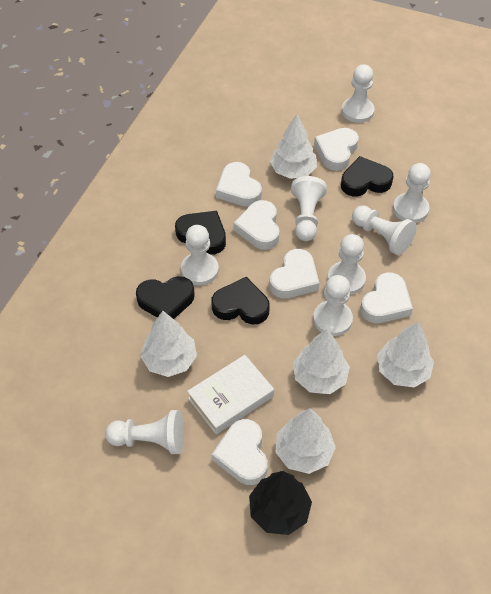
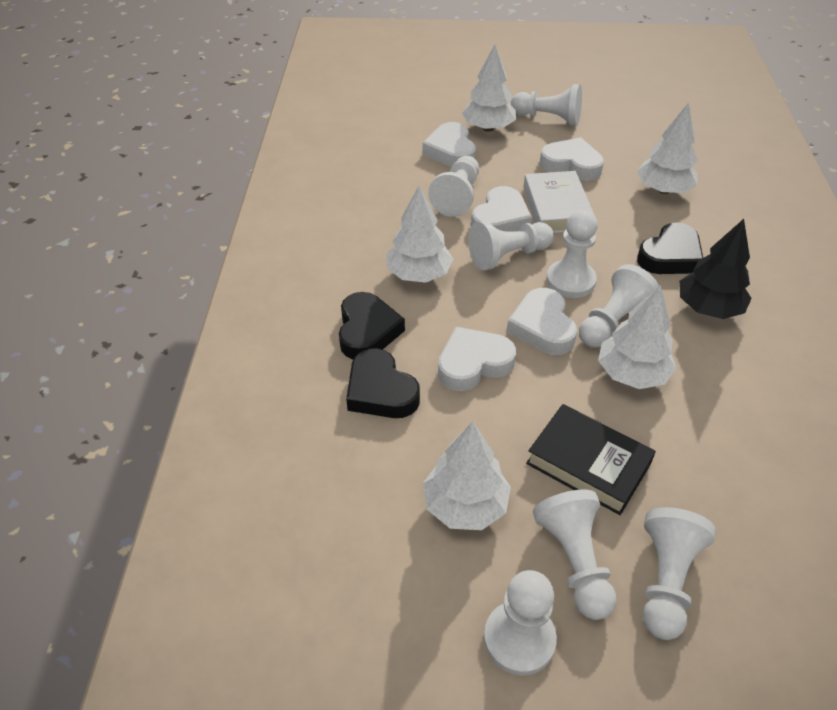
black book: none = 0 -> [526,404,656,515] = 1
black heart: [136,276,195,319] [175,211,226,255] [211,277,270,324] [341,156,394,197] = 4 -> [339,292,405,359] [346,348,420,418] [637,222,703,274] = 3
white heart: [211,419,268,485] [216,162,262,207] [233,200,280,250] [269,249,319,298] [314,128,359,171] [360,272,413,323] = 6 -> [422,122,476,167] [438,327,516,391] [471,186,532,232] [507,288,577,355] [539,137,604,181] = 5

